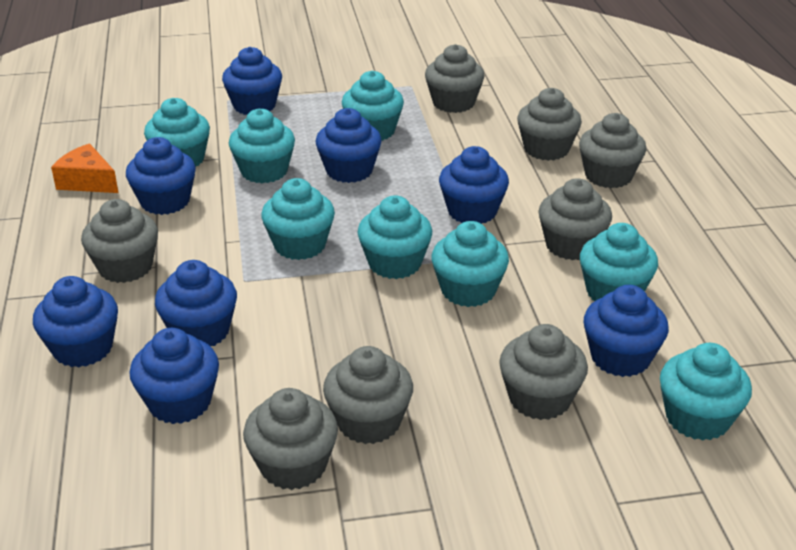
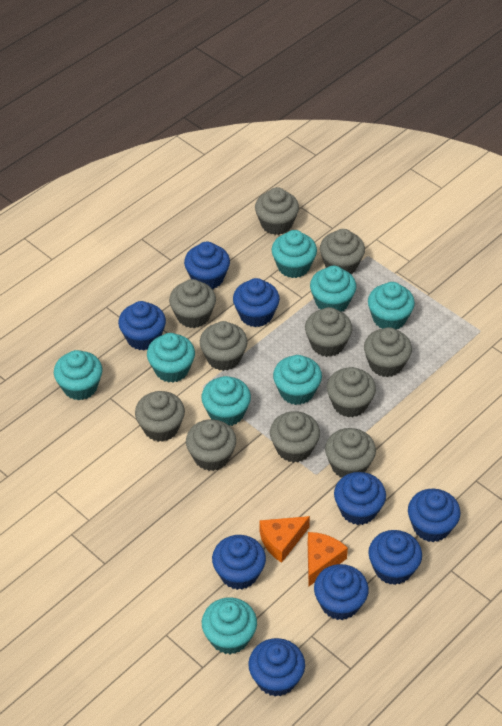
blue cupcake: [33,276,118,368] [126,137,196,215] [129,328,219,424] [155,260,237,347] [222,47,282,115] [316,108,382,183] [439,146,509,224] [584,285,669,377] = 8 -> [118,301,166,350] [184,242,230,289] [212,535,266,590] [233,278,280,327] [248,638,305,697] [314,564,369,620] [334,472,386,525] [368,530,422,585] [408,489,461,542] = 9
grey cupcake: [81,199,158,283] [243,388,338,490] [323,346,413,444] [425,44,485,113] [499,324,588,420] [517,88,582,161] [538,178,612,260] [579,113,646,188] = 8 -> [135,391,185,442] [169,279,216,328] [186,419,236,471] [200,321,248,371] [255,187,299,235] [270,411,320,463] [305,307,352,357] [320,229,365,274] [325,428,376,477] [327,367,376,417] [364,327,412,377] = 11
orange cheese: [51,144,119,193] = 1 -> [260,516,310,563] [308,532,348,586] = 2

